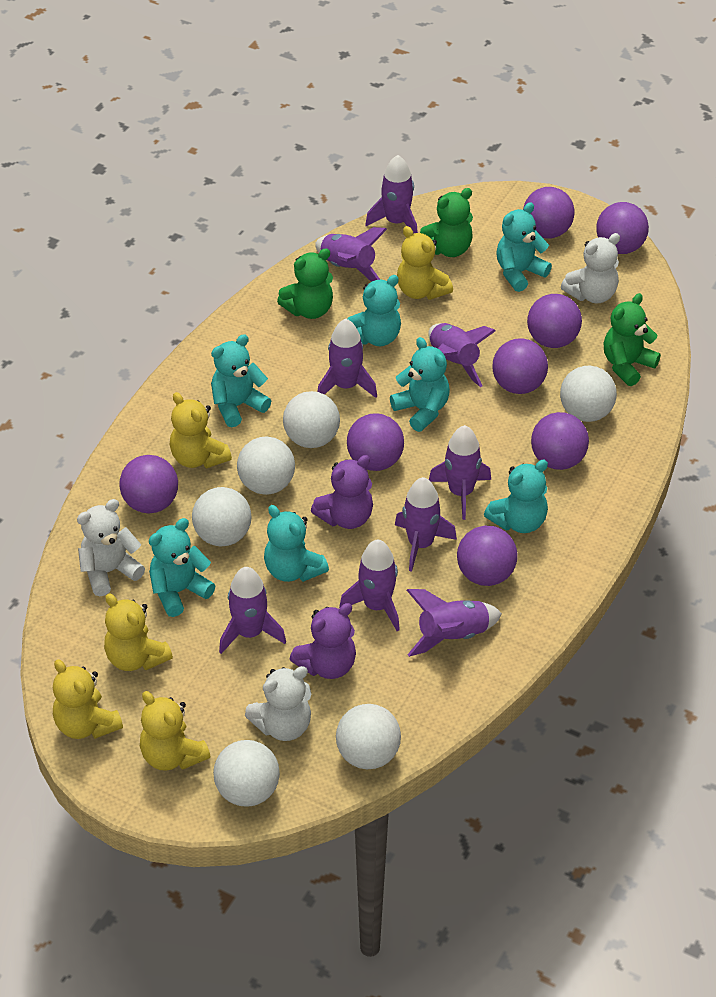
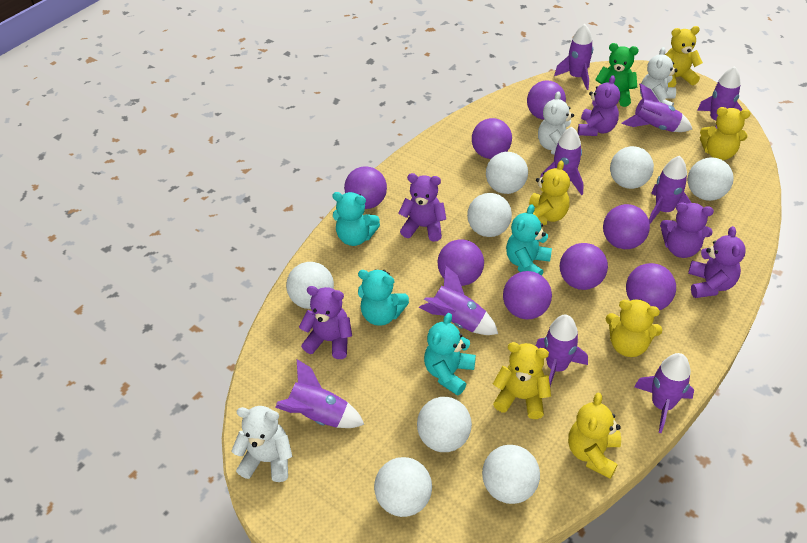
green teddy bear: [277,248,333,319] [420,188,473,257] [604,293,661,386] = 3 -> [595,43,639,107] = 1
purple teddy bear: [290,603,356,679] [311,455,373,529] = 2 -> [299,286,352,359] [398,173,446,242] [578,75,620,136] [660,202,714,258] [688,226,746,298] = 5
turquoise teddy bear: [149,518,215,617] [211,334,271,427] [264,505,329,582] [347,275,401,346] [390,337,450,432] [484,460,548,533] [496,202,552,292] = 7 -> [332,192,380,246] [358,269,409,326] [424,313,476,396] [506,204,552,276] = 4
white ball: [192,487,251,547] [213,740,280,806] [237,437,295,495] [283,391,340,448] [336,704,401,769] [560,366,617,422] = 6 -> [286,262,334,309] [374,457,432,517] [417,397,472,452] [467,193,512,237] [482,445,540,504] [486,152,528,194] [610,146,654,189] [688,157,733,201] = 8
yellow teddy bear: [53,659,123,739] [104,594,173,671] [140,691,210,771] [170,392,232,468] [397,226,453,300] = 5 -> [493,342,551,419] [526,160,570,225] [568,393,621,479] [605,299,662,357] [665,26,703,87] [700,107,751,160] = 6

